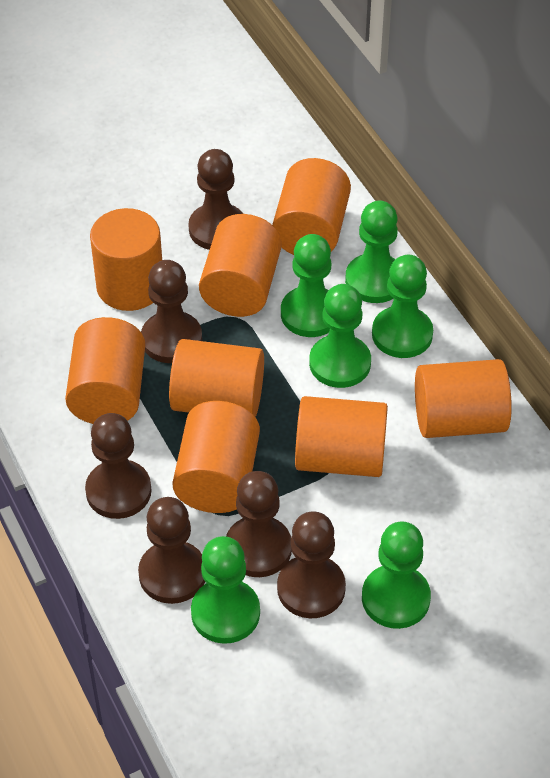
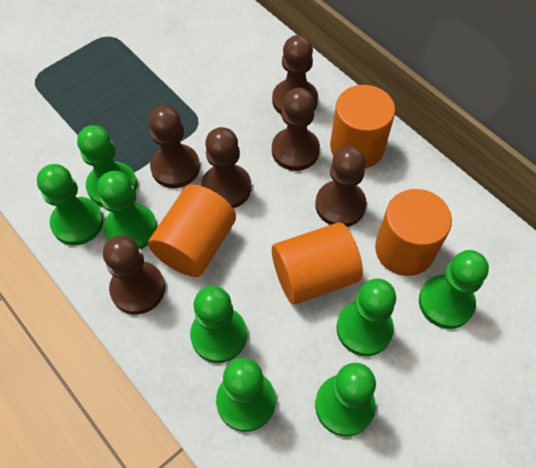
green pawn: [191,536,260,644] [281,234,331,337] [309,284,371,388] [345,200,398,303] [362,522,431,629] [372,255,433,358] = 6 -> [37,164,104,245] [77,125,137,207] [97,171,157,250] [190,286,247,363] [216,358,276,432] [315,363,376,437] [336,279,396,356] [419,250,489,329] = 8
orange cylinder: [65,317,145,424] [90,208,162,311] [169,339,264,417] [172,401,260,513] [199,214,282,317] [272,158,351,255] [295,396,388,477] [415,359,512,438] = 8 -> [148,185,236,277] [272,222,363,304] [330,85,395,169] [375,189,452,276] = 4

